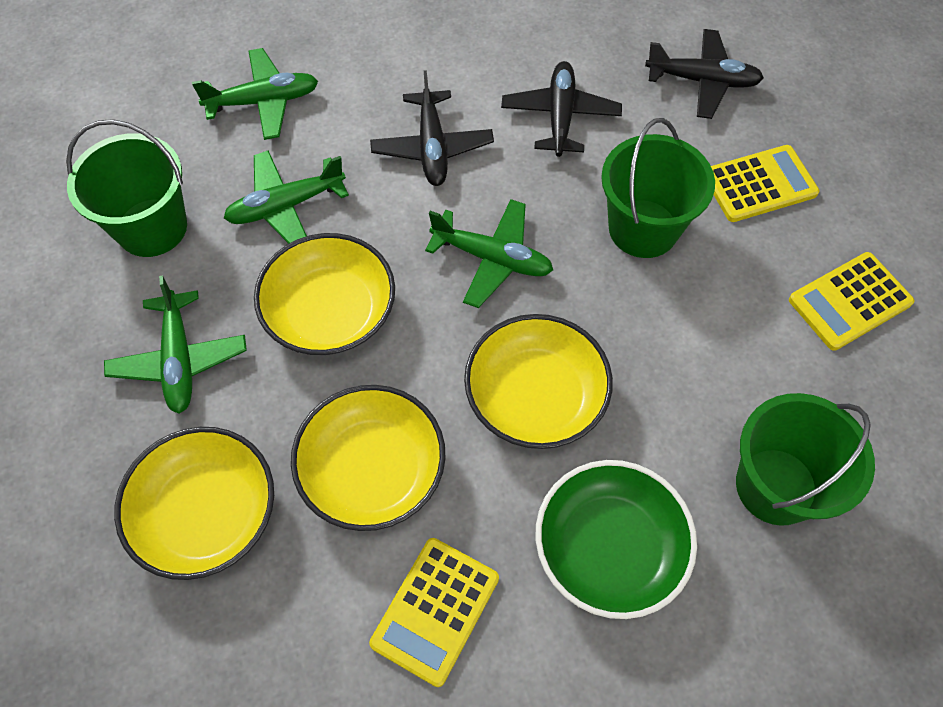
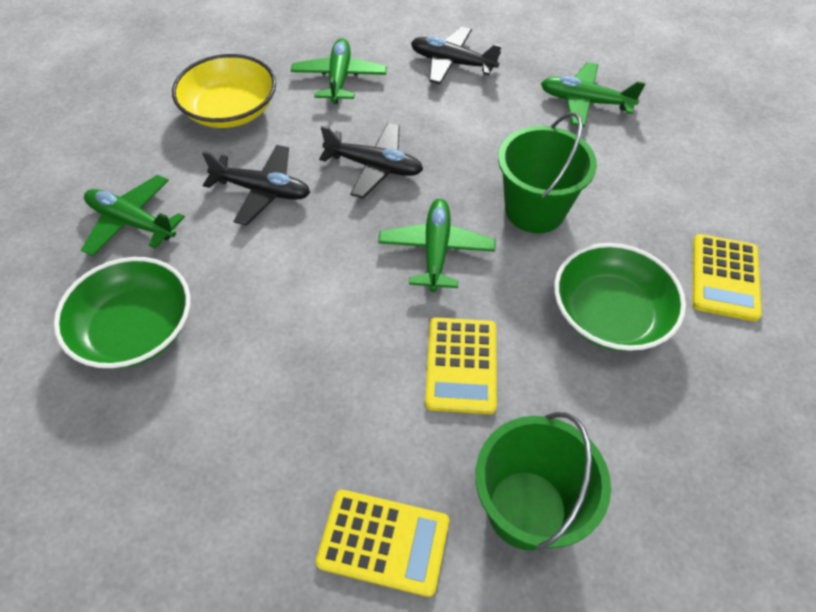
green bowl: [536,460,697,619] = 1 -> [54,257,190,368] [554,243,686,351] = 2
green bucket: [66,119,187,257] [601,118,715,258] [736,393,875,526] = 3 -> [475,412,611,551] [498,112,597,233] = 2
yellow bowl: [114,427,274,580] [254,233,395,355] [291,385,446,531] [464,314,613,449] = 4 -> [172,54,276,128] = 1

